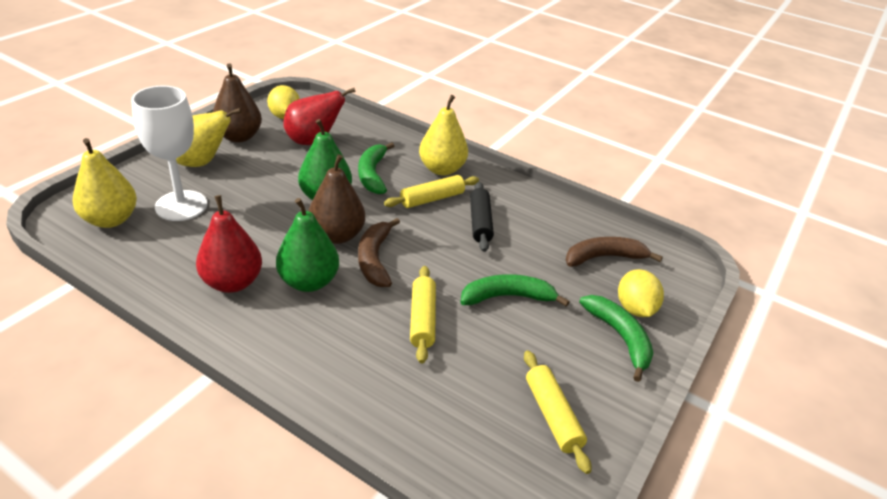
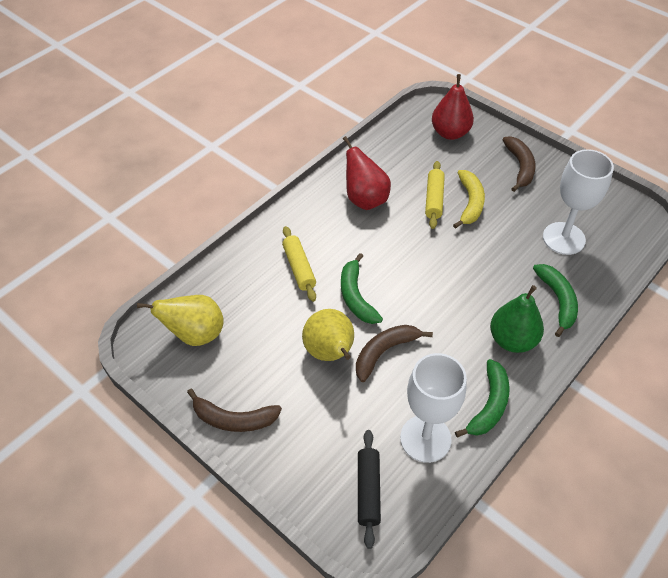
brown banana: [358,218,400,287] [565,237,663,267] = 2 -> [187,389,282,432] [356,325,433,382] [502,136,536,192] = 3
brown pear: [213,63,262,142] [308,154,365,244] = 2 -> none = 0
green pear: [276,198,339,292] [298,119,352,200] = 2 -> [490,285,544,353] = 1
white goblet: [131,86,207,221] = 1 -> [400,353,467,463] [543,149,614,255] = 2
yellow banana: none = 0 -> [453,170,485,229] = 1
yellow lemon: [267,85,300,119] [618,269,664,317] = 2 -> none = 0
yellow pear: [73,138,137,228] [176,108,241,167] [419,95,468,176] = 3 -> [137,295,224,346] [302,309,354,361] = 2
yellow rolling pin: [384,175,479,208] [410,266,436,363] [524,350,591,474] = 3 -> [282,226,316,302] [425,161,445,229] = 2

